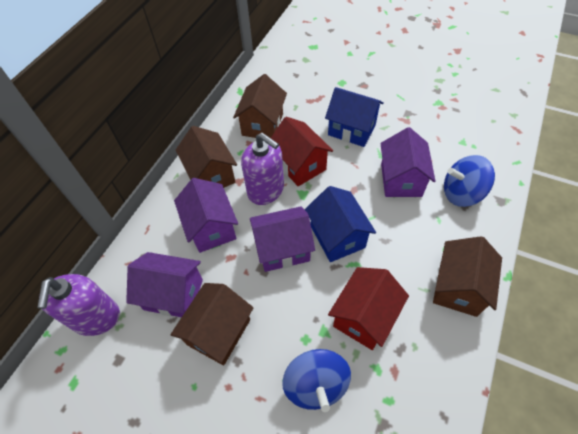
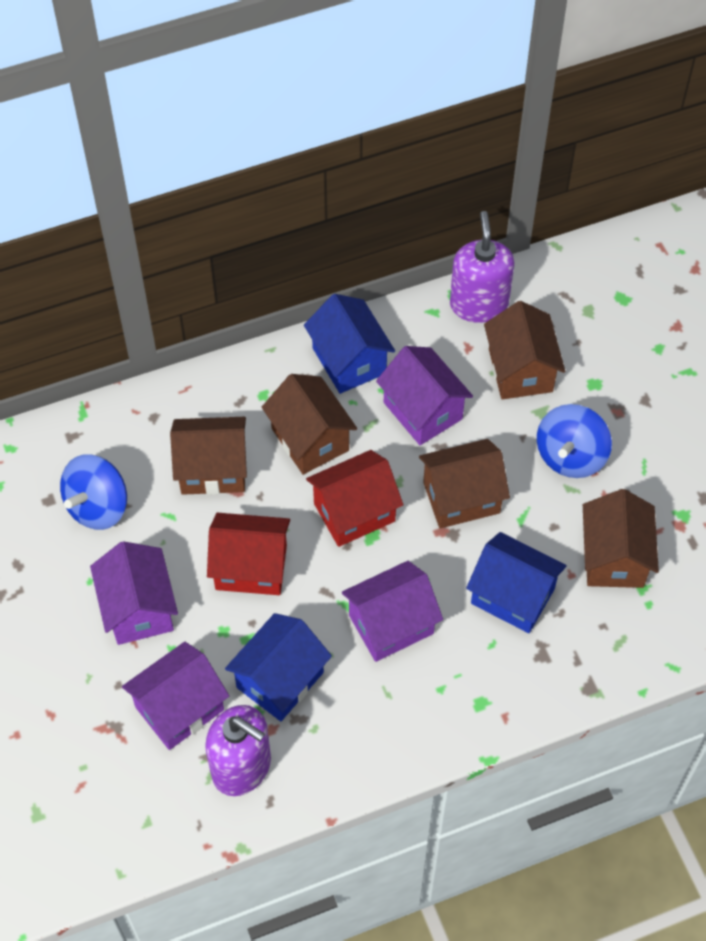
blue house: [305,186,376,262] [325,87,384,147] = 2 -> [225,613,332,721] [304,294,395,394] [466,532,567,633] = 3
brown house: [170,283,254,365] [176,126,237,188] [233,74,287,138] [433,236,502,317] = 4 -> [170,417,247,495] [262,374,357,475] [419,439,510,529] [484,301,565,400] [583,489,659,588] = 5

